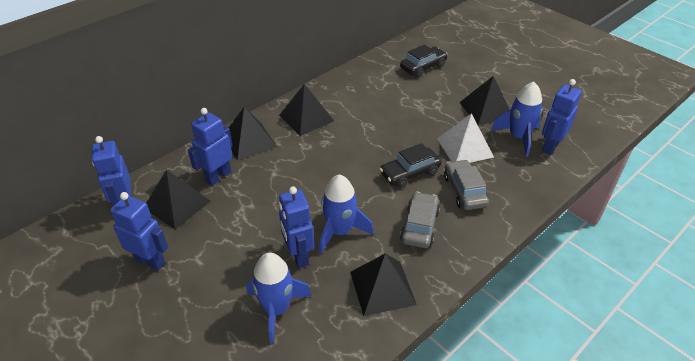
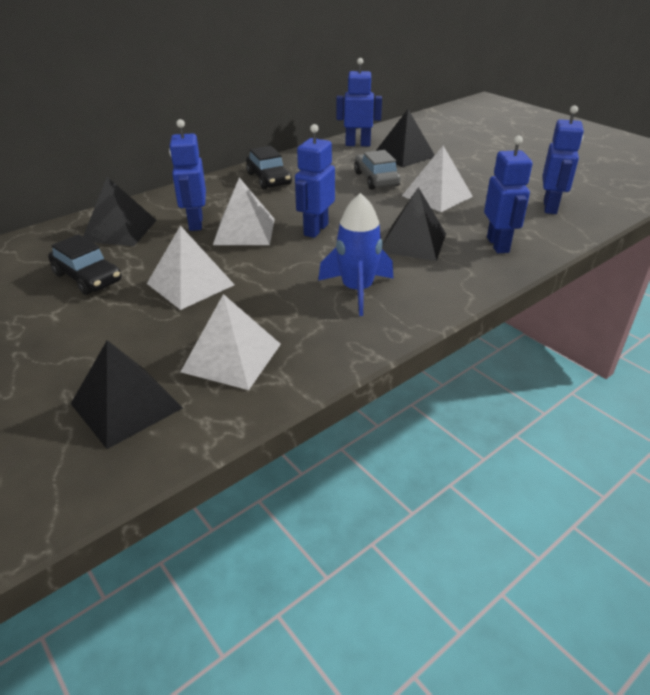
black pyramid: [147,169,211,229] [229,107,277,160] [279,84,334,136] [350,254,417,316] [459,76,510,126] = 5 -> [71,340,183,449] [83,177,157,246] [376,109,435,167] [382,187,446,261] = 4
blue rocket: [246,253,312,344] [319,175,374,254] [491,82,543,157] = 3 -> [318,193,393,316] = 1
grey car: [400,192,440,248] [444,159,489,210] = 2 -> [354,150,401,190] = 1
white pyramid: [437,113,494,163] = 1 -> [147,225,235,310] [181,294,281,390] [213,178,275,245] [402,146,473,212] = 4

